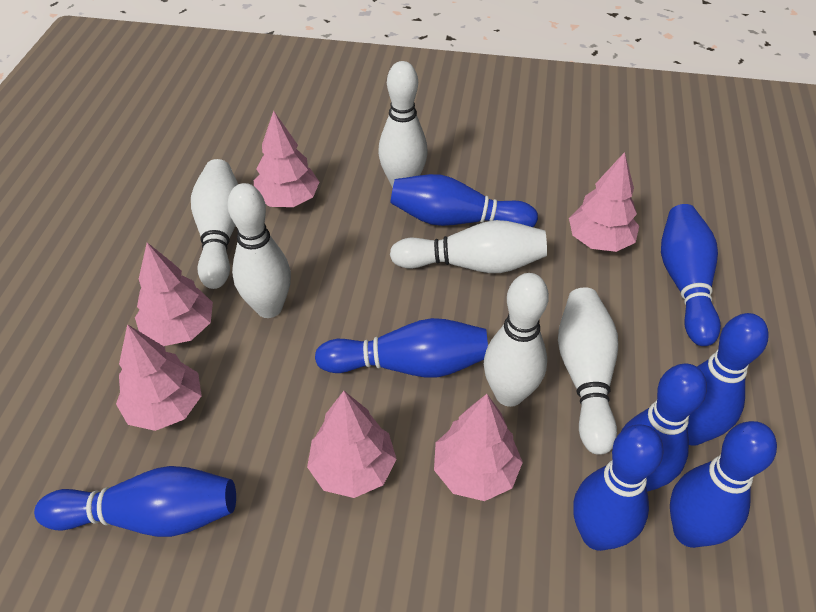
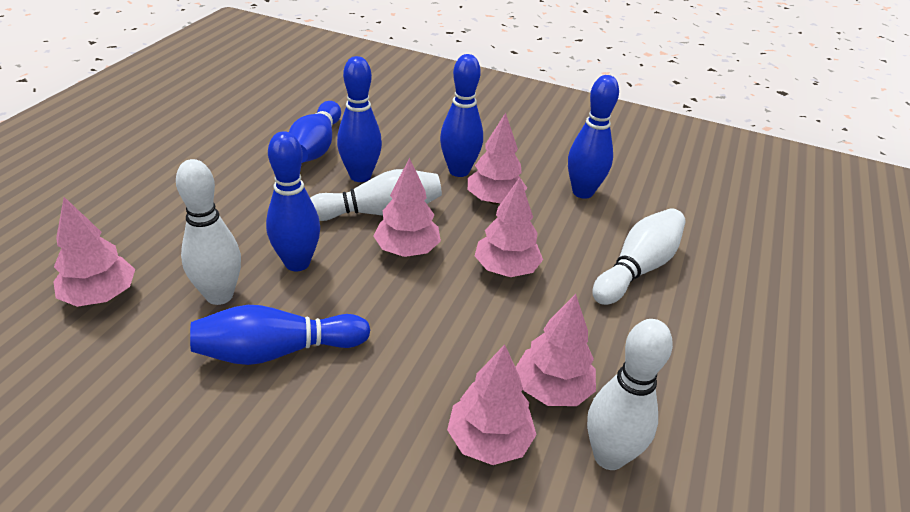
blue bowling pin: [34,466,236,537] [315,318,488,377] [390,174,538,227] [573,424,664,551] [621,364,707,492] [661,204,721,346] [670,421,777,548] [687,313,769,446] = 8 -> [190,305,370,365] [266,131,320,271] [289,101,341,163] [337,56,382,182] [440,54,483,177] [568,75,619,199] = 6
white bowling pin: [191,159,238,289] [227,183,291,318] [378,61,428,188] [390,220,547,273] [484,273,549,407] [558,288,618,455] = 6 -> [176,159,241,305] [310,169,442,221] [587,319,673,470] [592,208,686,305] = 4

